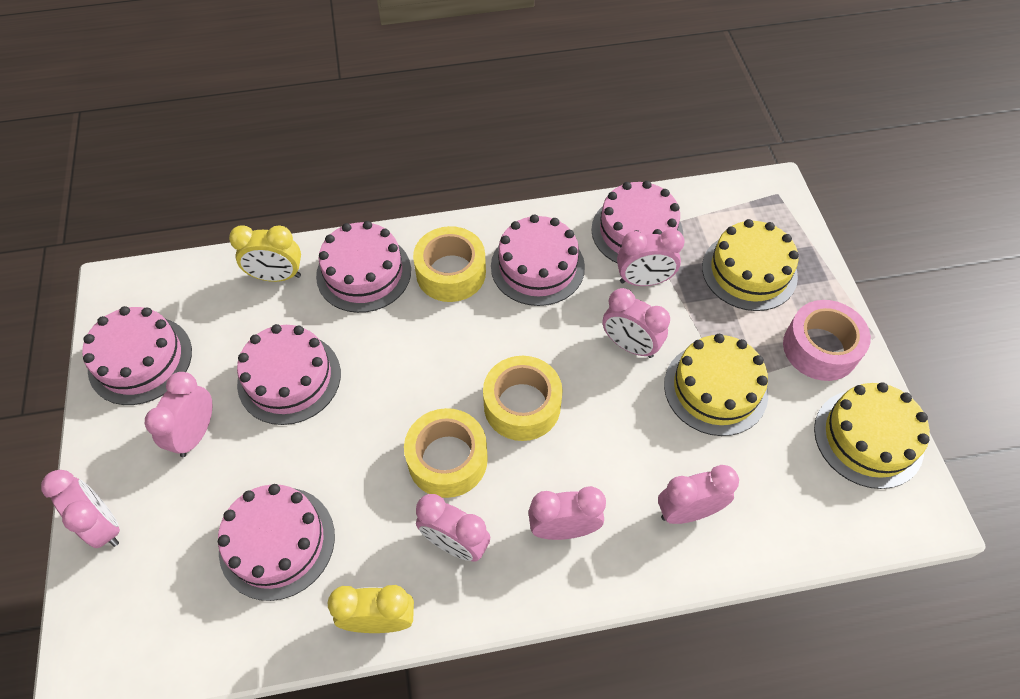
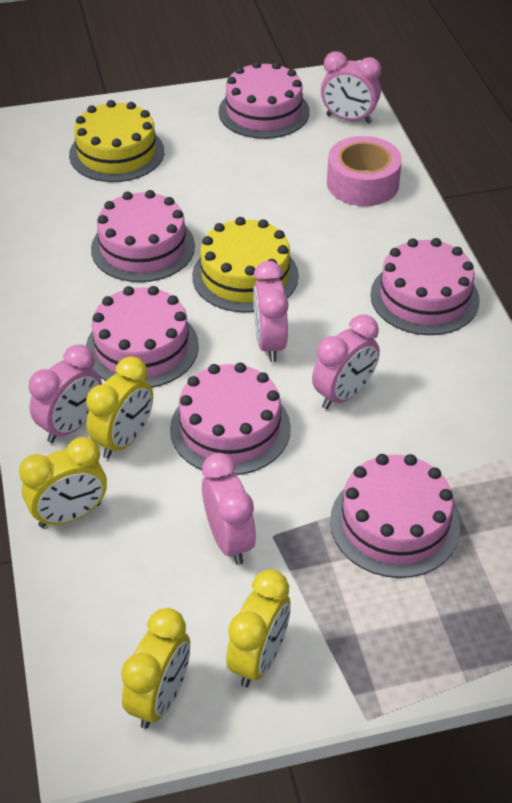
pink clock: [41,470,120,548] [145,372,213,457] [416,494,490,562] [528,486,606,540] [603,288,670,358] [617,229,685,286] [658,465,739,524] = 7 -> [29,344,102,443] [202,453,256,565] [253,261,289,362] [312,315,380,409] [321,51,381,123] = 5
yellow cake: [664,334,768,436] [702,219,799,311] [814,382,930,489] = 3 -> [69,100,164,182] [192,217,299,312] = 2
yellow clock: [229,225,301,282] [328,585,414,633] = 2 -> [19,437,107,528] [86,356,153,459] [121,608,190,729] [226,570,291,687] = 4
yellow tape: [404,408,488,498] [413,226,486,302] [483,356,563,441] = 3 -> none = 0

